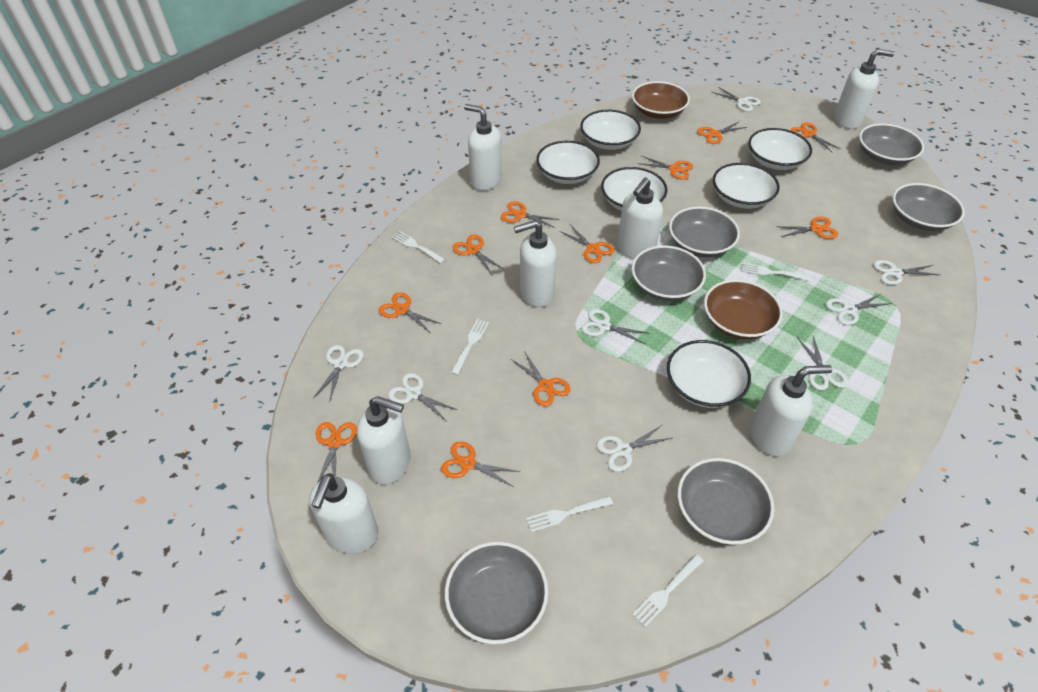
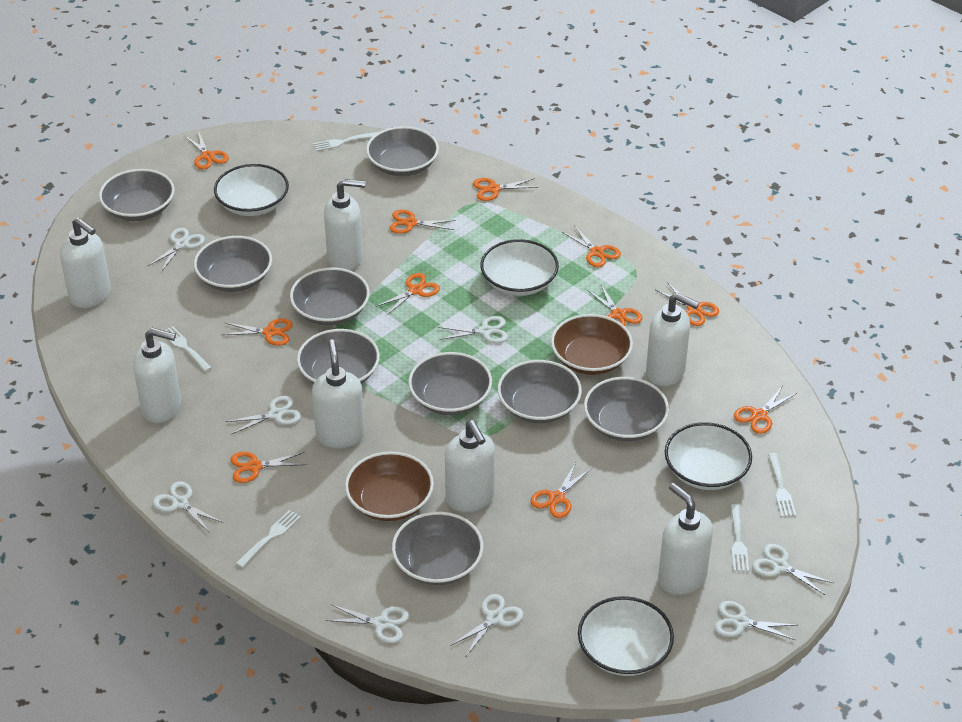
grey bowl: [445,541,548,644] [632,245,706,301] [669,207,740,258] [678,458,774,545] [859,124,924,165] [892,183,965,231] = 6 -> [99,169,175,221] [194,236,272,292] [290,267,370,326] [297,329,380,384] [366,126,439,176] [392,512,484,585] [408,352,492,415] [498,360,582,423] [584,377,669,441] = 9
white bowl: [536,141,600,184] [580,110,641,150] [601,167,668,211] [667,340,751,408] [713,163,780,209] [748,128,812,170] = 6 -> [214,164,289,216] [480,239,559,296] [578,596,674,676] [665,422,752,490] = 4

